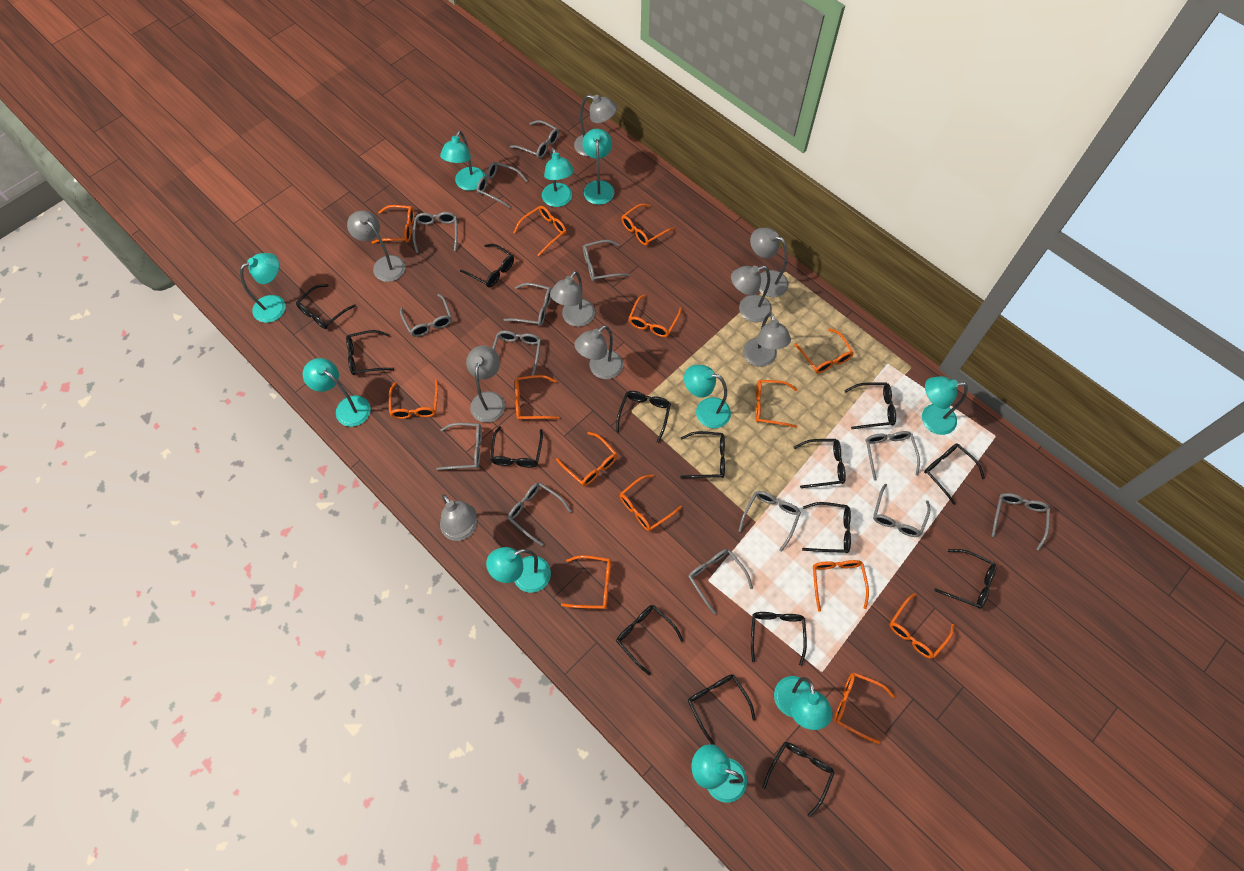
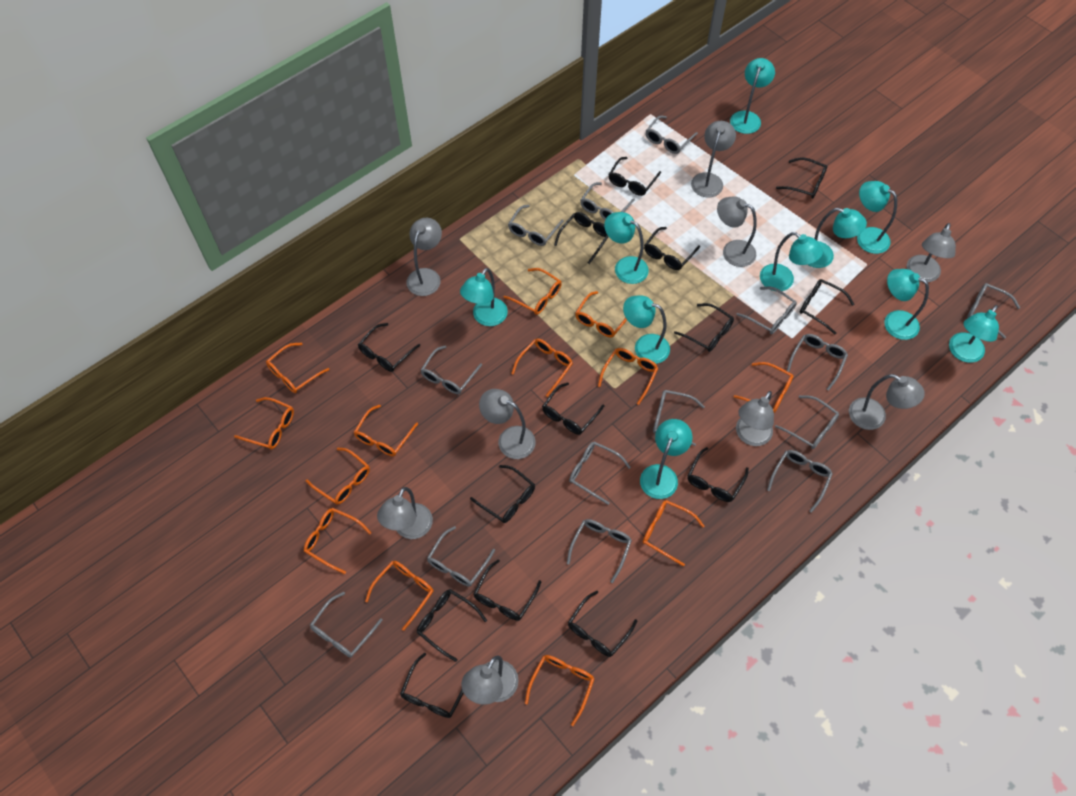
black glasses: [296,284,356,329] [346,330,394,375] [460,244,514,287] [490,426,543,468] [616,391,671,443] [616,605,684,675] [680,431,725,478] [688,674,756,745] [751,612,807,666] [762,742,835,817] [794,439,846,488] [802,502,851,553] [844,382,896,429] [924,444,985,505] [934,549,997,609] = 15 -> [358,323,420,372] [400,652,463,718] [417,589,487,662] [470,465,535,523] [474,559,541,621] [542,382,604,435] [554,212,608,264] [568,591,637,657] [608,157,661,196] [644,227,700,270] [674,303,734,352] [687,447,749,502] [776,157,828,199] [800,279,854,334] = 14
orange glasses: [371,205,414,244] [389,380,438,419] [513,206,567,256] [515,375,560,420] [556,432,617,486] [561,555,611,609] [620,474,682,531] [621,204,675,246] [629,295,682,337] [755,380,798,428] [794,328,854,374] [813,560,869,612] [834,672,895,744] [890,593,954,659] = 14 -> [234,397,294,449] [266,343,329,393] [304,508,372,574] [306,448,370,505] [354,404,418,456] [365,561,434,631] [504,268,562,315] [511,339,573,397] [525,655,595,726] [575,291,627,338] [598,348,658,405] [643,500,704,566] [734,362,794,413] = 13

